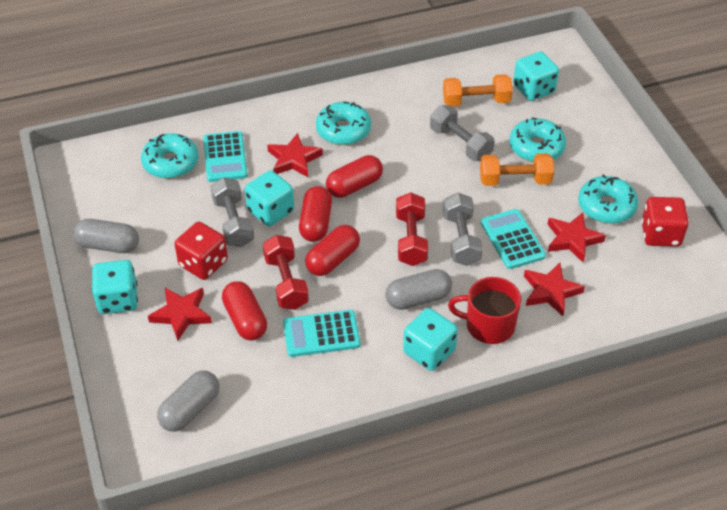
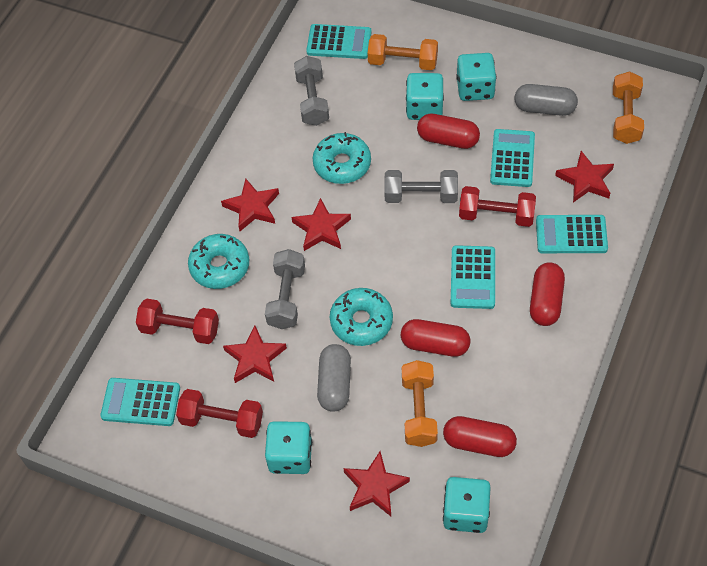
grey capsule: [74,219,139,253] [157,371,220,432] [386,269,452,310] = 3 -> [317,344,351,412] [514,84,578,116] = 2
orange dumbbell: [443,74,513,107] [480,153,554,186] = 2 -> [368,34,438,70] [402,360,438,447] [613,71,644,144] = 3
red dice: [174,222,228,280] [641,197,689,247] = 2 -> none = 0
red dumbbell: [263,235,309,310] [396,192,428,266] = 2 -> [136,299,219,344] [176,389,263,438] [459,186,536,227] = 3
red mug: [448,277,521,344] = 1 -> none = 0
red star: [148,288,212,341] [267,133,323,177] [524,263,585,316] [548,212,606,263] = 4 -> [221,178,279,231] [223,325,287,383] [291,198,351,251] [343,451,410,516] [555,151,614,202] = 5
turquoise calculator: [203,131,247,182] [283,310,360,357] [481,209,546,269] = 3 -> [100,378,180,426] [306,24,372,59] [451,245,495,309] [490,129,535,187] [536,215,608,253] = 5
turquoise donut: [141,133,199,179] [316,101,371,145] [509,117,566,162] [578,174,638,224] = 4 -> [188,234,249,289] [313,132,371,184] [330,288,393,346] = 3

